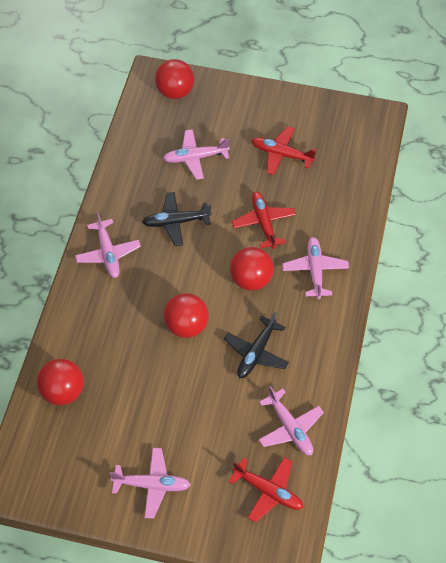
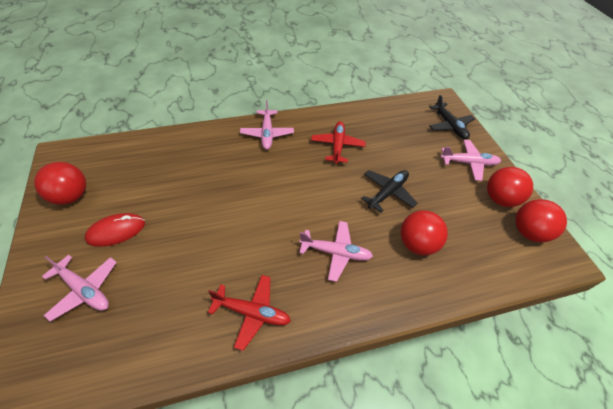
pink plane: [75,212,141,278] [109,448,191,519] [163,129,230,180] [259,386,324,455] [283,237,349,299] = 5 -> [42,255,117,321] [240,100,294,150] [299,221,373,282] [440,140,501,181] = 4
red mouse: none = 0 -> [85,213,145,247] = 1
red plane: [229,457,304,523] [232,191,296,249] [251,126,317,175] = 3 -> [208,275,291,351] [311,121,366,164] = 2

